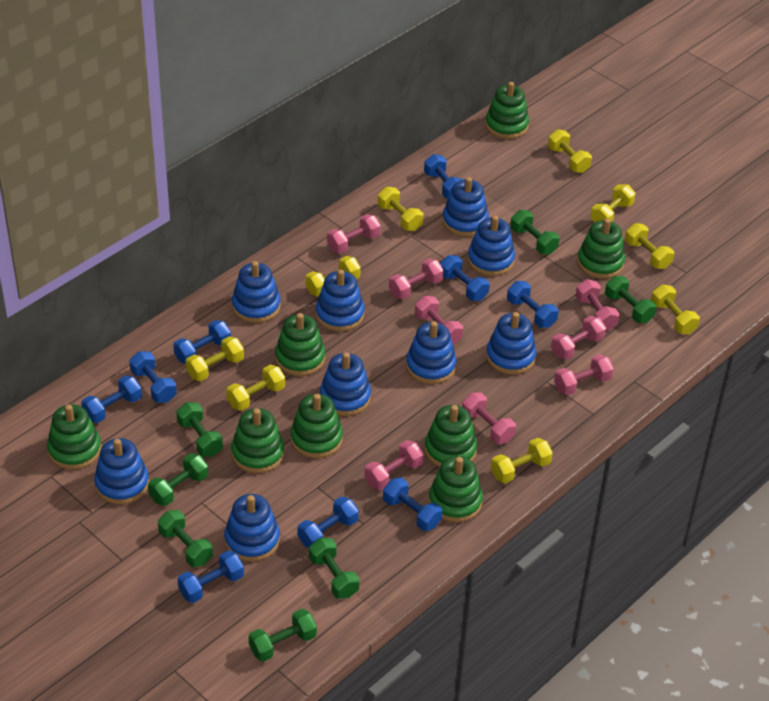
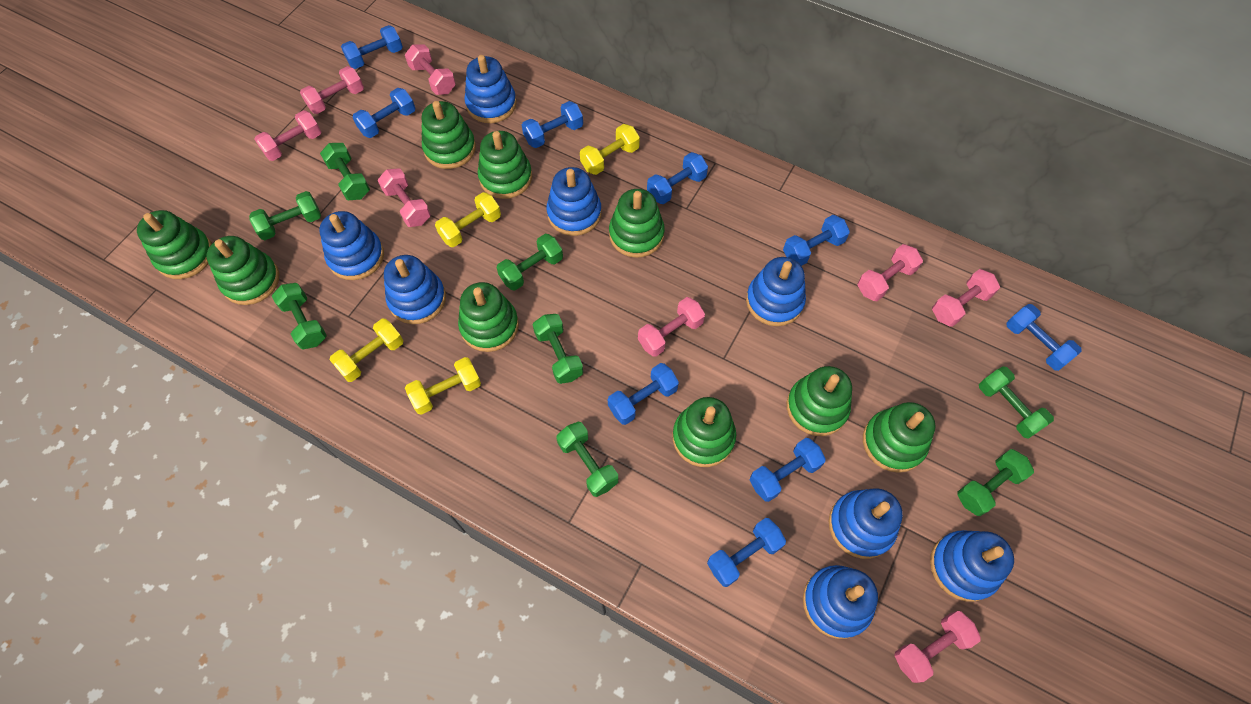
blue stacking toy: [94,438,149,505] [224,494,280,562] [232,261,281,323] [316,269,364,332] [320,352,371,416] [406,321,457,384] [442,177,489,237] [468,215,515,276] [486,312,537,375] = 9 -> [319,211,384,280] [384,255,446,324] [464,55,517,123] [547,167,602,236] [746,257,806,326] [803,565,878,639] [829,488,903,559] [930,530,1014,602] = 8
green dumbbell: [148,453,208,506] [158,510,213,567] [177,402,223,457] [249,609,317,662] [309,538,359,599] [510,210,559,255] [605,276,657,323] = 7 -> [249,191,321,240] [272,283,327,349] [320,143,370,200] [497,234,563,291] [533,314,583,384] [556,422,618,497] [957,449,1034,516] [979,366,1054,439] = 8
green stacking toy: [47,404,101,470] [231,408,284,473] [275,313,325,376] [290,394,343,458] [425,405,477,467] [429,456,483,523] [485,82,529,139] [577,218,625,279] = 8 -> [137,210,212,279] [207,236,279,305] [422,101,476,169] [458,282,519,352] [478,131,532,199] [609,189,665,258] [673,397,736,467] [787,366,852,436] [863,402,935,473] = 9
yellow dumbbell: [186,336,244,381] [226,365,285,411] [305,256,361,297] [378,187,423,231] [491,438,553,483] [548,129,592,173] [591,184,636,222] [625,223,674,269] [651,284,700,335] = 9 -> [330,319,404,382] [405,357,481,415] [435,192,501,247] [580,124,640,175] = 4

